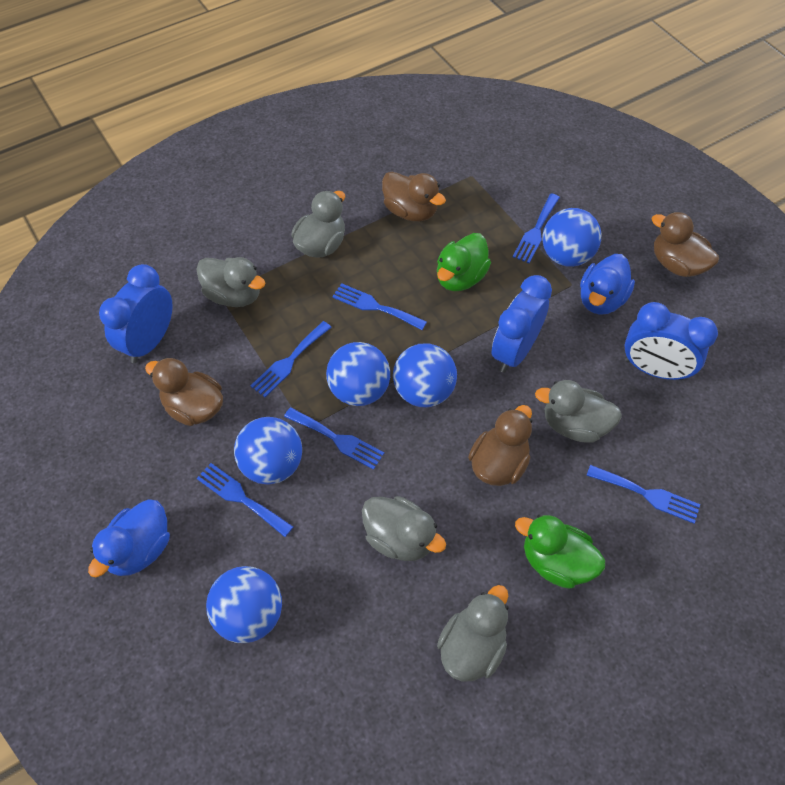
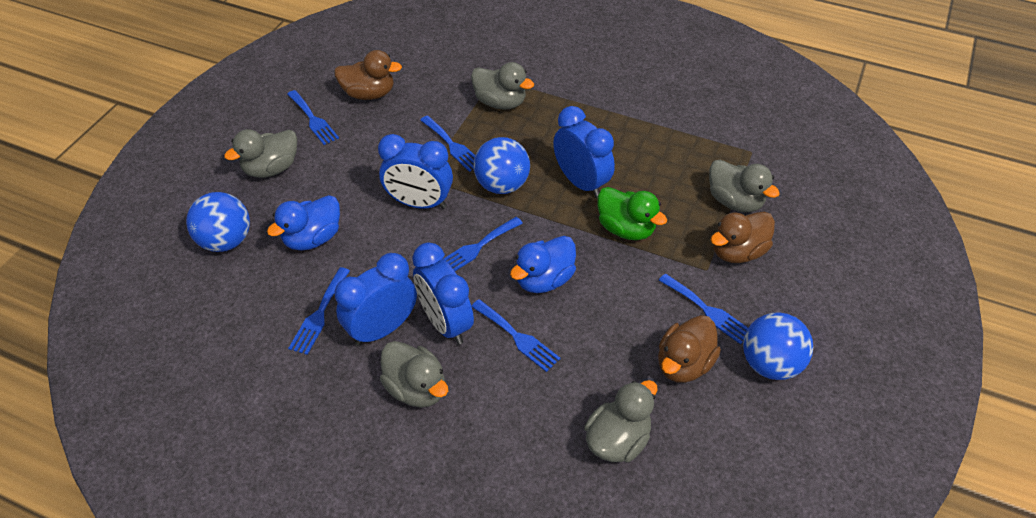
blue ball: [206,566,282,643] [234,417,302,485] [326,342,390,406] [393,343,457,407] [542,208,601,267] = 5 -> [186,192,250,252] [473,137,530,194] [743,312,813,380] = 3
blue clock: [99,264,173,363] [491,275,552,373] [625,302,718,380] = 3 -> [335,253,417,346] [378,134,453,209] [412,243,474,344] [553,106,615,198] = 4
brown duck: [145,357,223,426] [382,172,446,222] [468,405,532,486] [652,212,719,277] = 4 -> [334,50,402,100] [658,315,721,383] [711,212,775,263] = 3
green duck: [437,233,491,291] [515,515,605,589] = 2 -> [598,187,667,240] = 1

